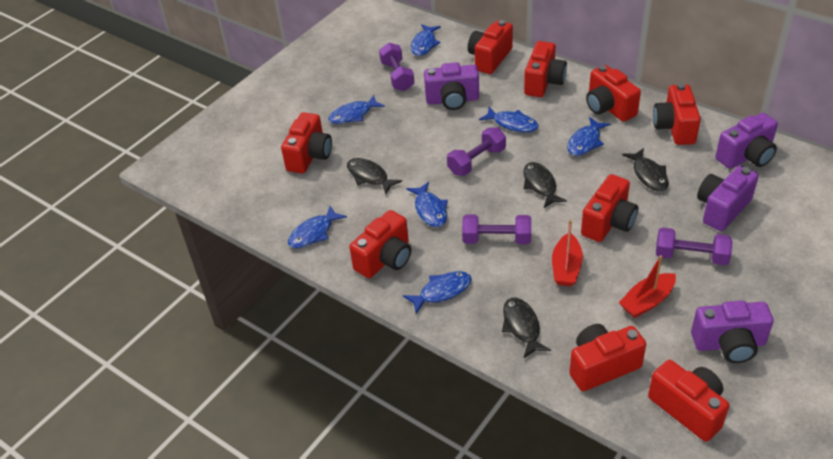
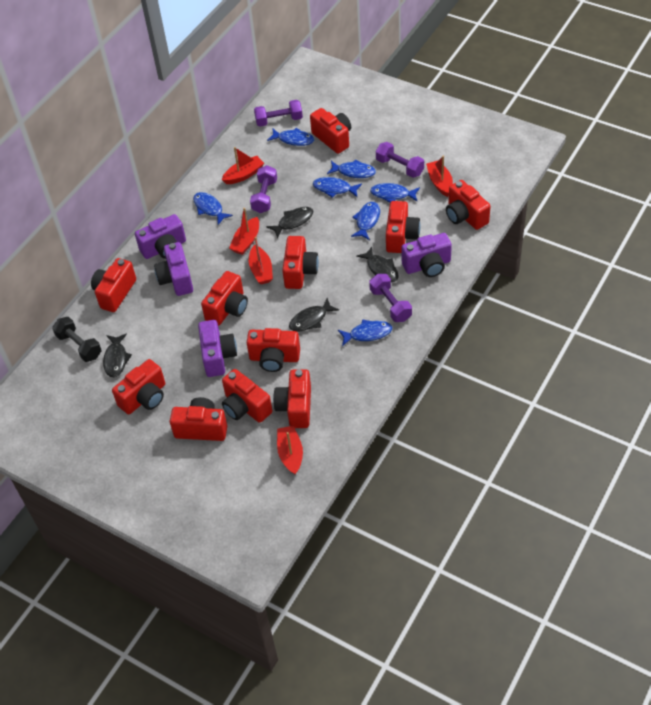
black dumbbell: none = 0 -> [52,317,102,362] = 1
red boat: [552,220,583,286] [619,255,676,318] = 2 -> [222,147,264,184] [229,208,259,255] [249,237,273,284] [277,425,303,475] [426,156,453,197] = 5
red camera: [281,112,332,173] [349,210,411,278] [468,20,513,74] [524,41,567,97] [569,324,646,391] [581,174,638,242] [586,65,641,122] [648,360,729,442] [653,83,701,145] = 9 -> [91,258,136,312] [112,359,165,415] [170,397,227,441] [201,271,248,326] [222,369,272,423] [247,328,300,372] [273,369,311,428] [282,236,319,289] [310,108,351,154] [386,201,420,253] [446,180,491,230] = 11

